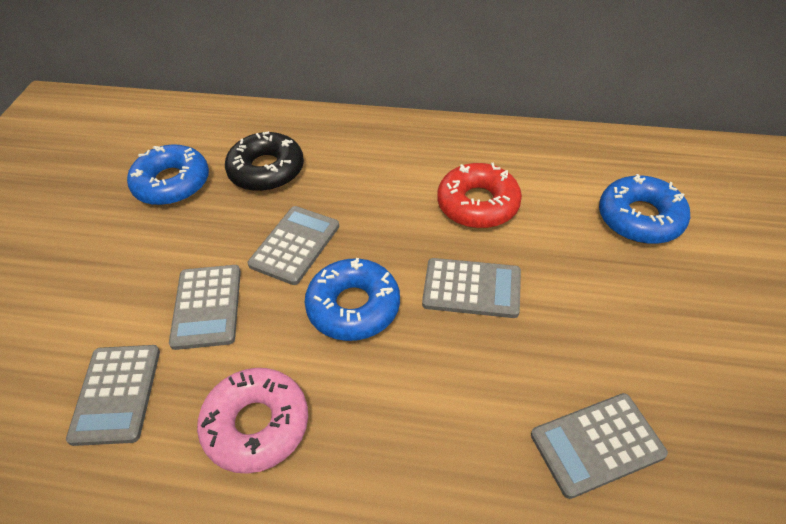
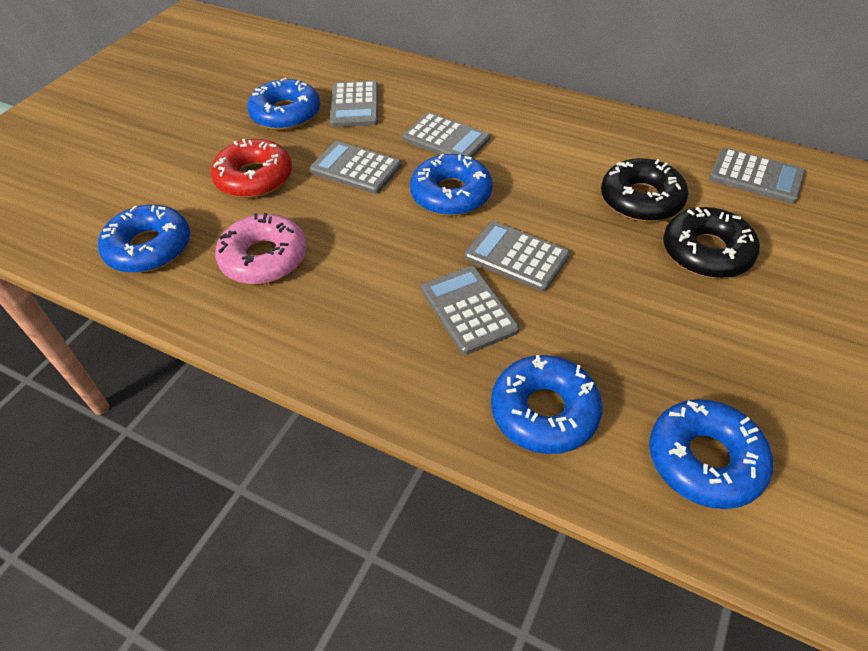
black donut: [225,131,304,191] = 1 -> [601,158,688,222] [663,207,760,278] = 2
blue donut: [127,144,209,205] [304,258,400,341] [599,174,690,244] = 3 -> [98,204,190,273] [247,78,320,130] [410,154,493,216] [491,355,603,454] [649,399,773,509] = 5
grey calculator: [66,345,160,446] [169,265,241,350] [248,206,339,285] [422,258,521,318] [531,393,668,499] = 5 -> [310,141,401,194] [330,81,378,127] [402,112,490,158] [421,266,519,355] [464,221,570,291] [709,148,805,204] = 6

